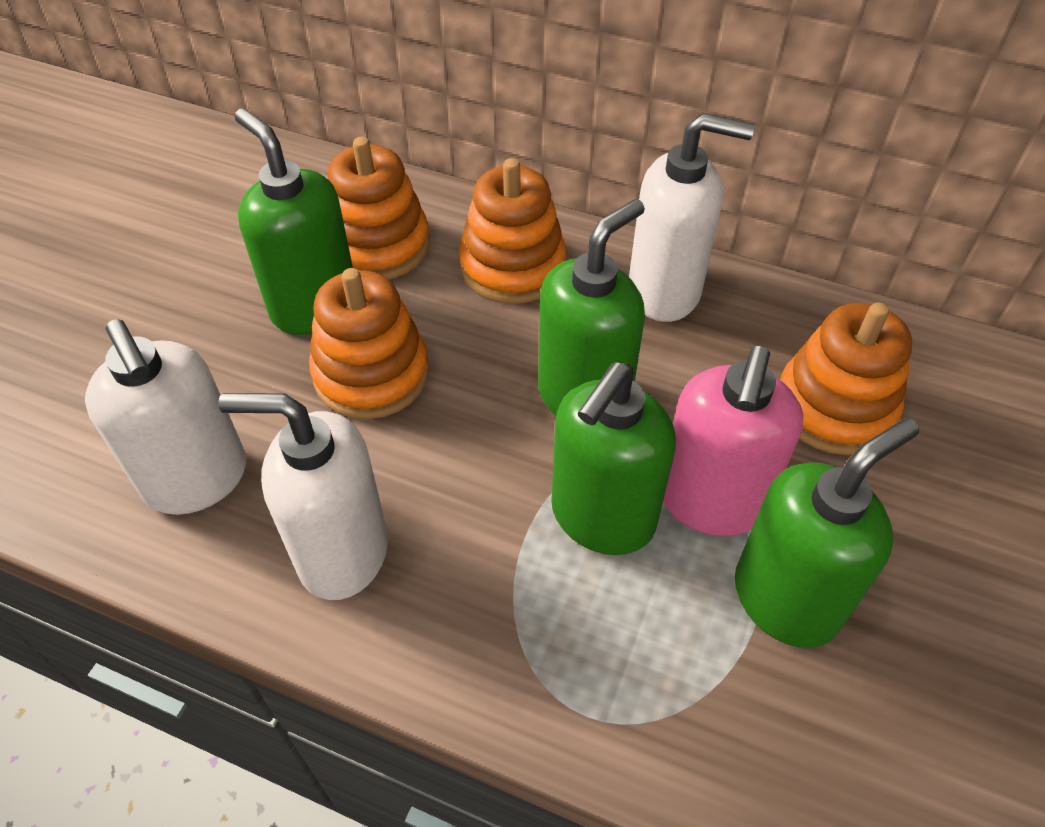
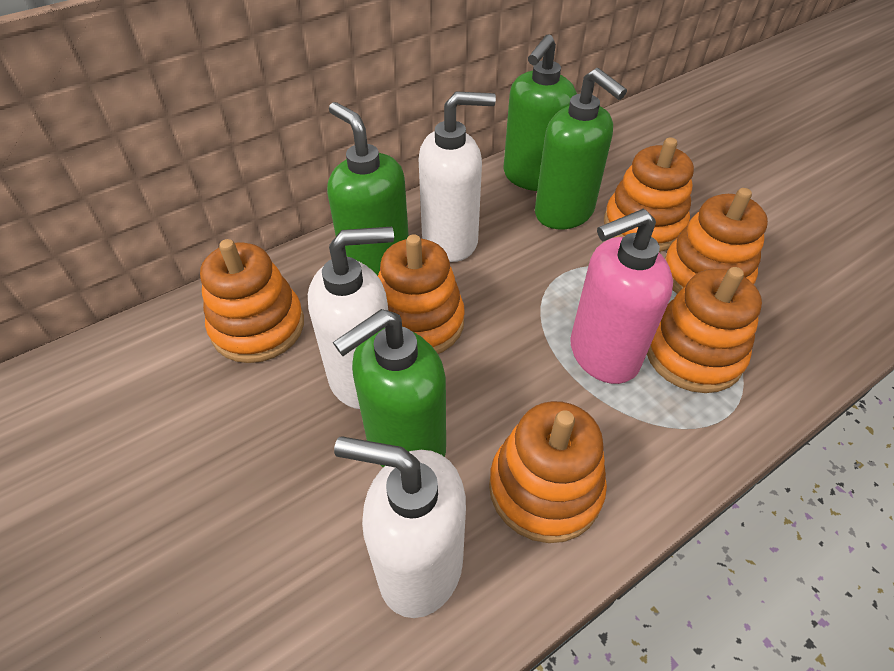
orange stacking toy: [309,268,429,419] [328,137,430,279] [459,158,566,304] [780,302,912,455] = 4 -> [200,239,304,363] [378,234,465,354] [489,401,607,543] [604,138,694,252] [647,267,762,393] [665,188,768,294] = 6

